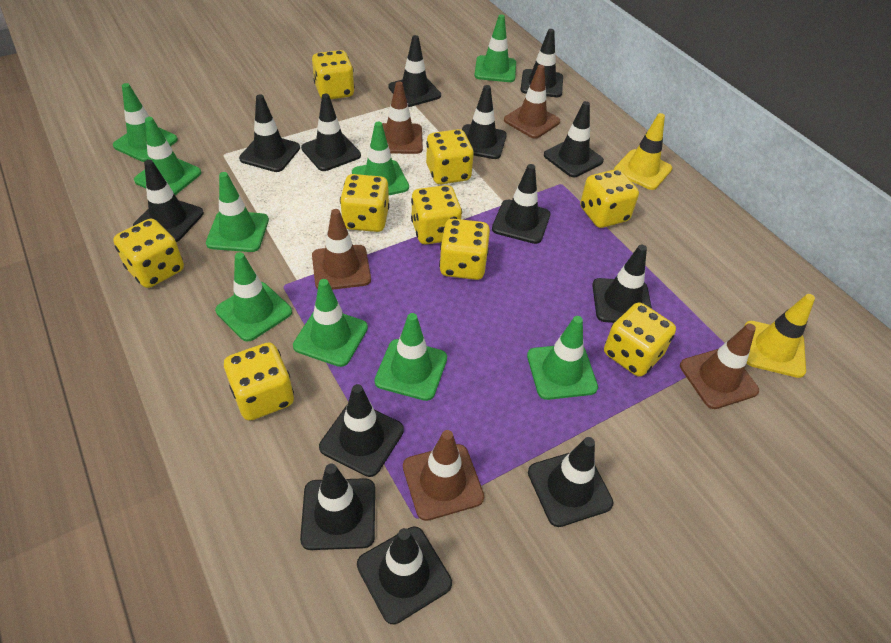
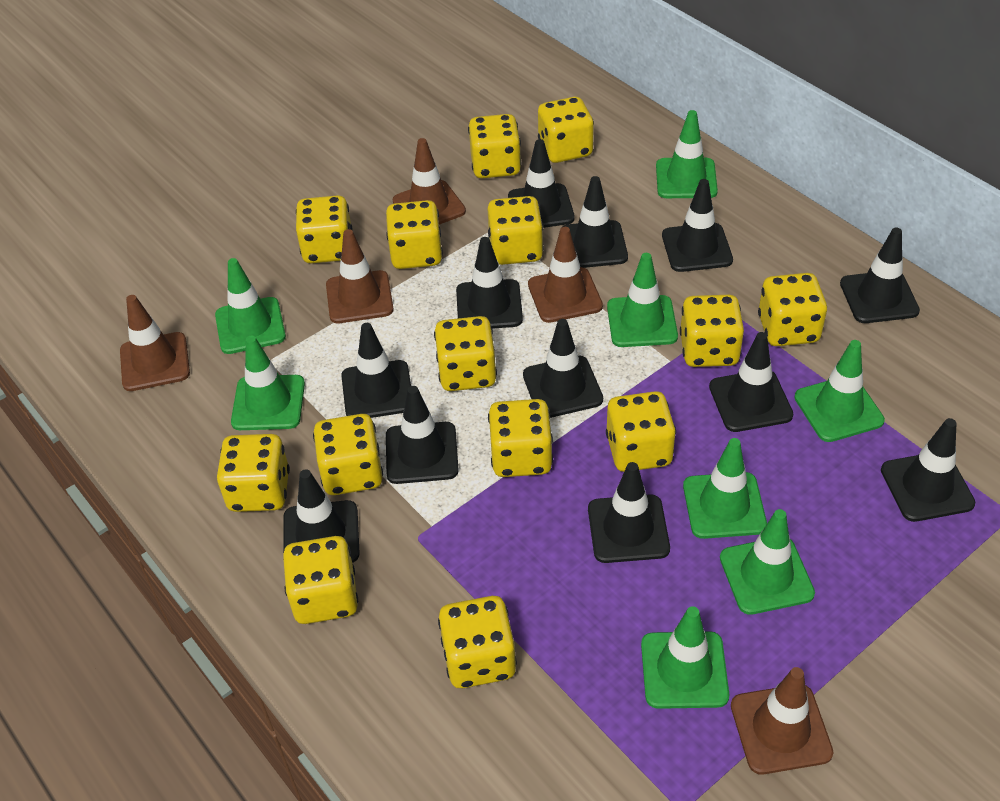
black traffic cone: [133,160,204,242] [239,94,300,172] [300,463,375,550] [301,94,361,171] [319,384,404,477] [357,527,452,624] [388,35,441,107] [462,85,507,159] [492,164,550,244] [520,29,563,97] [528,437,613,527] [544,101,604,177] [592,245,652,323] = 13 -> [283,469,360,563] [341,323,411,418] [386,386,459,484] [456,237,523,329] [508,139,575,228] [523,319,603,418] [563,176,628,268] [588,462,670,563] [662,179,733,272] [709,332,793,432] [840,227,920,323] [881,418,976,522] = 12
green traffic cone: [113,83,178,162] [134,117,201,195] [206,172,269,252] [215,252,292,342] [293,279,368,367] [352,122,409,195] [374,313,447,401] [474,15,516,82] [527,316,598,400] = 9 -> [215,258,286,354] [231,335,305,430] [607,253,678,347] [641,606,729,709] [656,110,718,198] [683,438,767,539] [720,509,815,615] [794,340,885,442] = 8
yellow dice: [113,219,184,288] [224,342,294,421] [312,50,355,99] [340,174,389,232] [411,185,462,244] [426,129,474,184] [439,219,490,280] [580,169,639,228] [604,302,676,377] = 9 -> [217,434,290,512] [283,536,358,624] [296,195,353,263] [313,414,383,495] [386,200,443,269] [434,316,497,391] [438,596,517,688] [468,114,521,178] [487,196,544,265] [488,399,553,477] [538,97,594,163] [606,391,676,472] [680,295,744,367] [758,273,827,346] = 14
yellow traffic cone: [614,113,672,190] [745,294,815,378] = 2 -> none = 0

